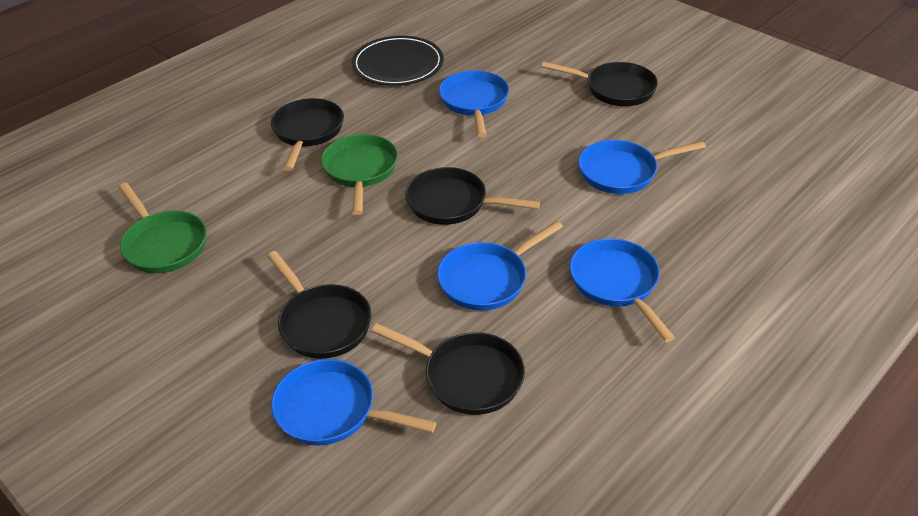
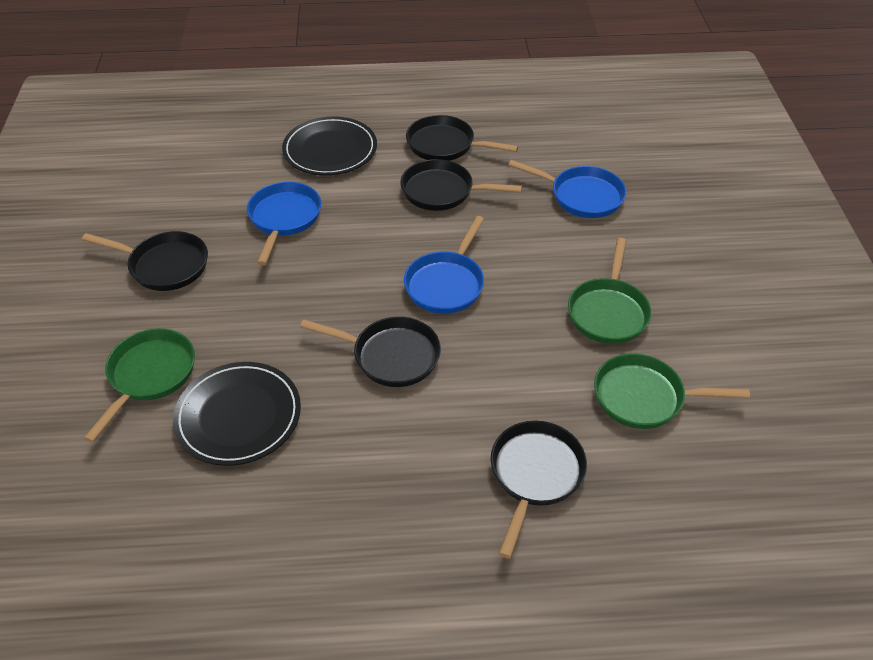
black plate: [352,36,444,86] = 1 -> [173,362,301,466] [282,116,377,175] = 2
blue pan: [271,359,437,445] [437,221,563,311] [439,70,509,137] [570,238,675,342] [578,140,706,194] = 5 -> [247,182,321,265] [404,216,484,314] [508,160,626,218] = 3
green pan: [119,183,207,273] [321,134,398,215] = 2 -> [84,328,195,443] [568,238,652,344] [594,354,750,429] = 3

